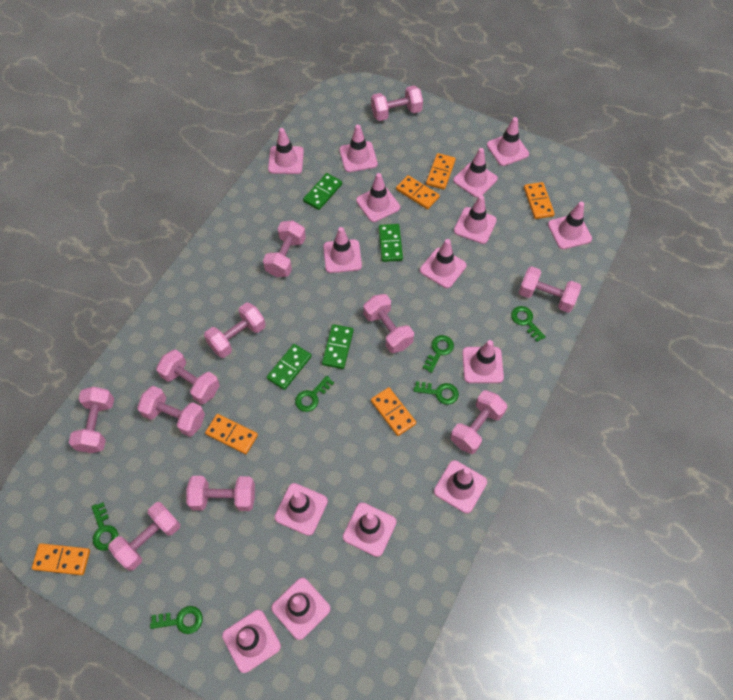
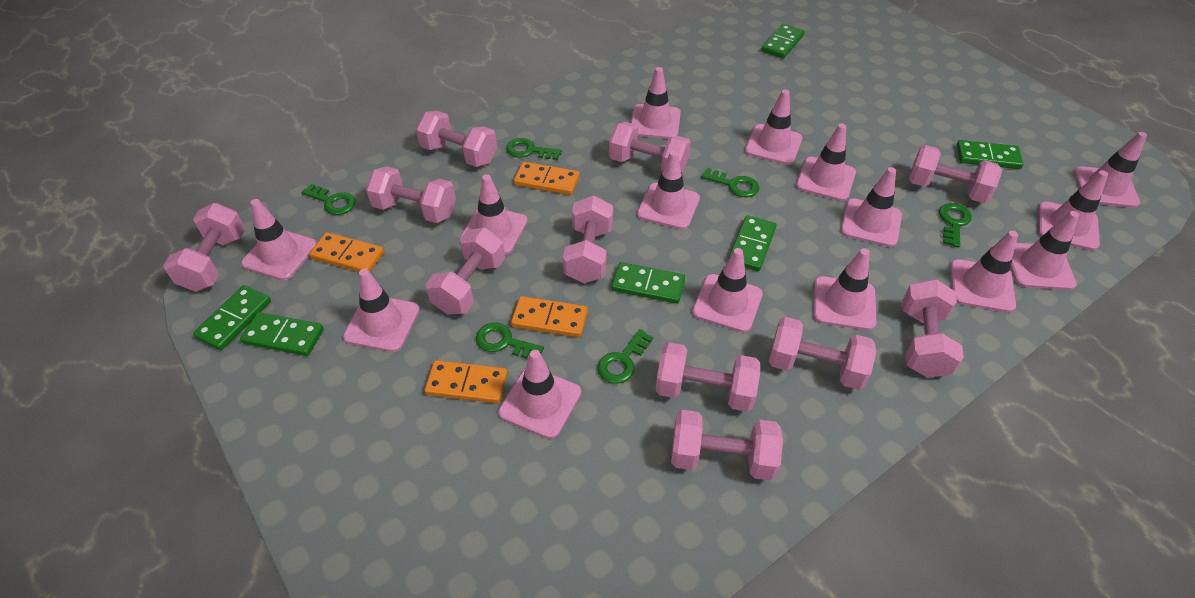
green domino: [267,344,312,390] [303,173,342,210] [322,324,354,369] [379,224,403,262] = 4 -> [193,285,271,350] [240,312,324,356] [612,262,685,304] [728,215,777,271] [762,24,805,58] [957,140,1023,169] = 6
orange domino: [32,543,90,575] [205,414,258,454] [371,387,416,436] [396,175,440,209] [426,153,456,190] [524,182,555,219] = 6 -> [309,232,384,272] [424,360,507,403] [511,296,588,337] [514,162,580,195] = 4

